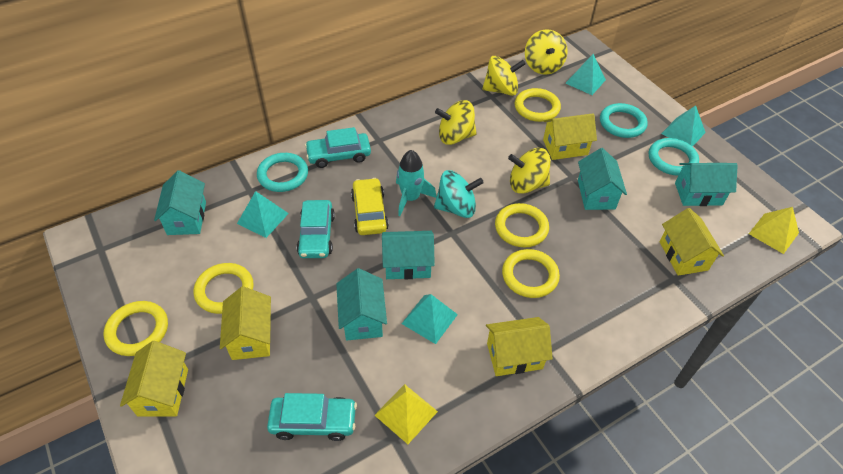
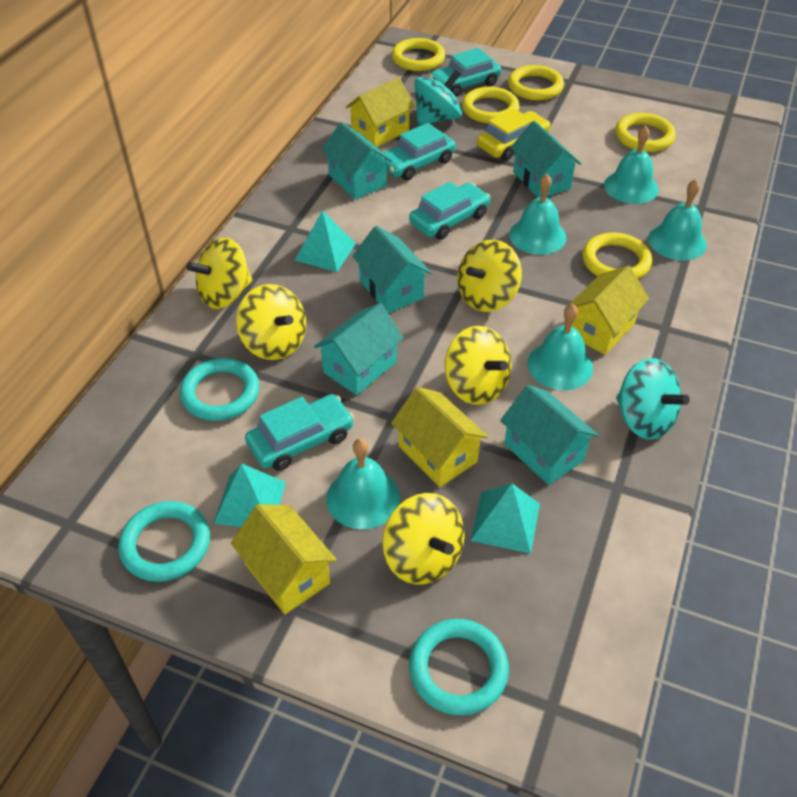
turquoise bell: none = 0 -> [326,438,400,529] [509,174,566,255] [527,304,593,390] [604,126,659,204] [648,179,707,260] = 5
turquoise car: [267,393,357,441] [297,200,335,258] [305,127,371,168] = 3 -> [245,394,354,471] [383,123,456,181] [409,182,490,240] [429,48,502,97] = 4
turquoise pyramid: [237,191,289,238] [401,294,458,344] [565,54,606,95] [661,105,706,147] = 4 -> [213,463,286,527] [295,210,356,272] [470,483,540,554] = 3
turquoise rocket: [396,150,436,216] = 1 -> none = 0
turquoise spinning top: [434,170,484,218] = 1 -> [414,70,462,126] [616,358,690,440] = 2
yellow house: [120,341,188,417] [220,286,271,360] [486,317,553,376] [543,113,597,160] [659,208,724,276] = 5 -> [231,504,337,614] [346,77,415,147] [391,387,488,487] [569,266,649,355] = 4
yellow pyramid: [374,384,438,444] [749,207,799,254] = 2 -> none = 0
yellow spinning top: [435,100,477,145] [482,56,526,96] [508,148,550,194] [525,29,568,75] = 4 -> [186,238,252,309] [236,284,306,360] [382,493,465,584] [445,326,512,405] [457,240,522,312] = 5

